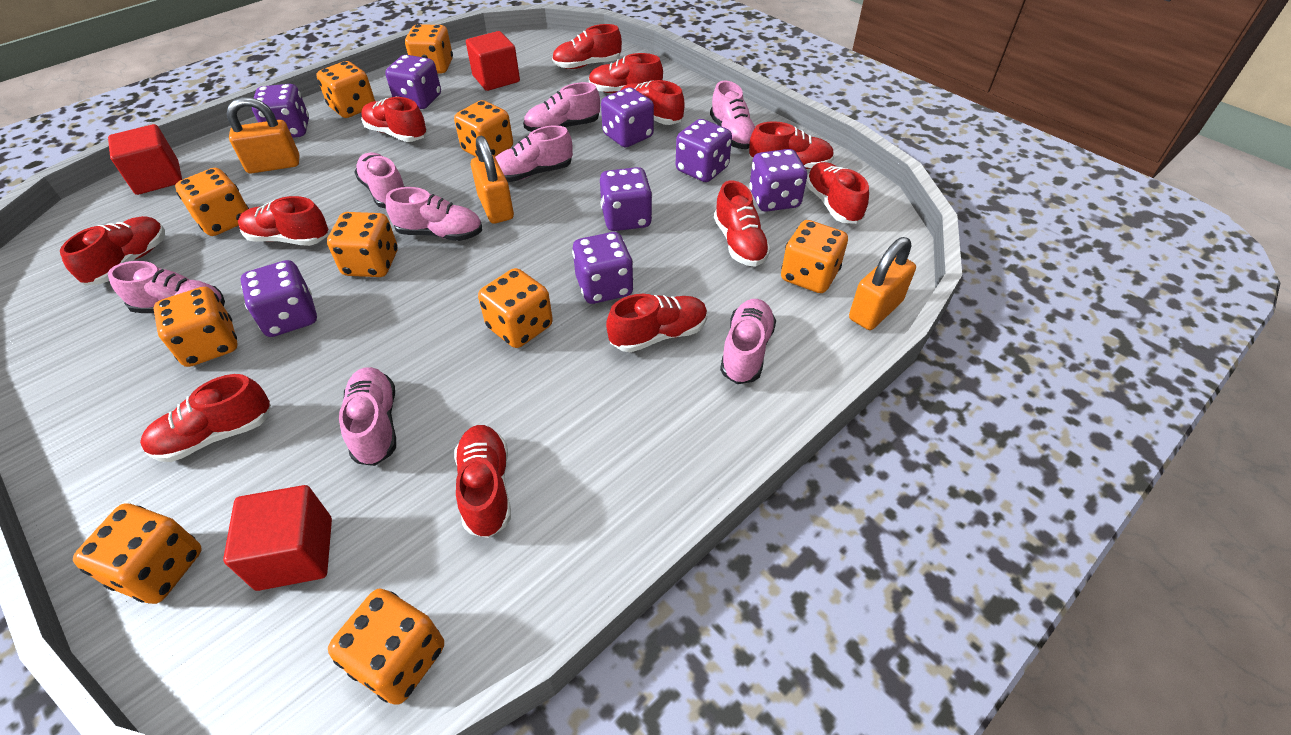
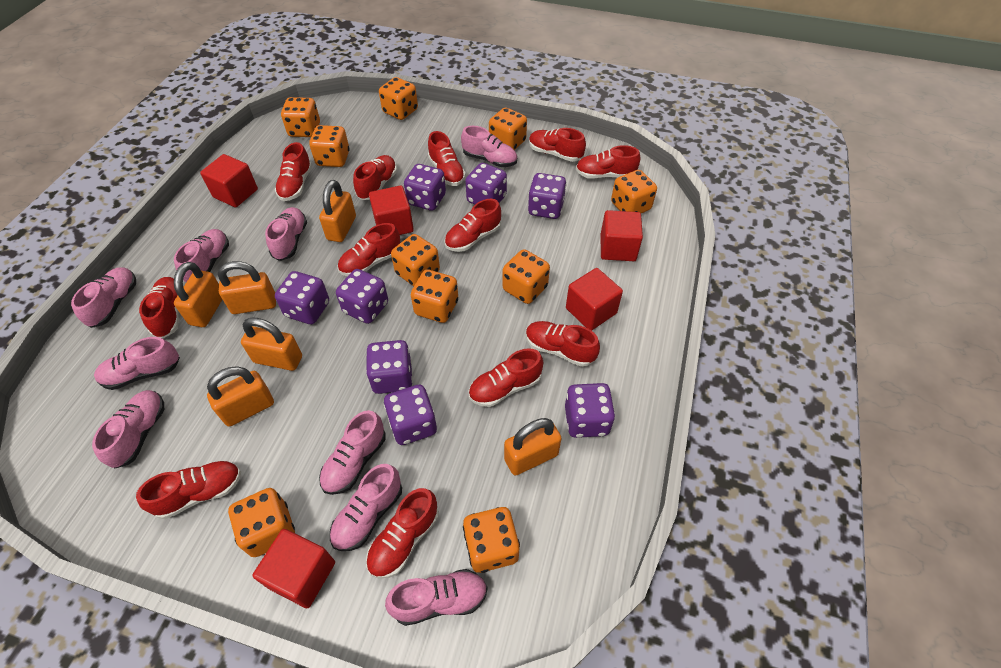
orange padlock: [227,97,299,174] [471,136,514,224] [849,237,916,330] = 3 -> [174,262,222,327] [207,366,274,427] [218,261,276,314] [241,317,302,371] [319,180,356,242] [504,418,562,476] = 6
pink shoe: [108,261,225,313] [339,367,396,466] [354,153,405,208] [386,187,482,241] [495,125,573,182] [523,82,600,132] [710,81,755,149] [720,299,776,384] = 8 -> [71,267,136,328] [92,390,164,468] [94,337,180,390] [174,229,229,282] [265,207,307,261] [319,410,386,495] [330,464,402,551] [385,569,488,626] [461,126,517,167] = 9
red cube: [108,124,182,195] [223,485,332,591] [466,31,520,91] = 3 -> [200,154,258,207] [253,529,335,608] [369,185,414,235] [566,268,623,331] [600,210,643,261] = 5

